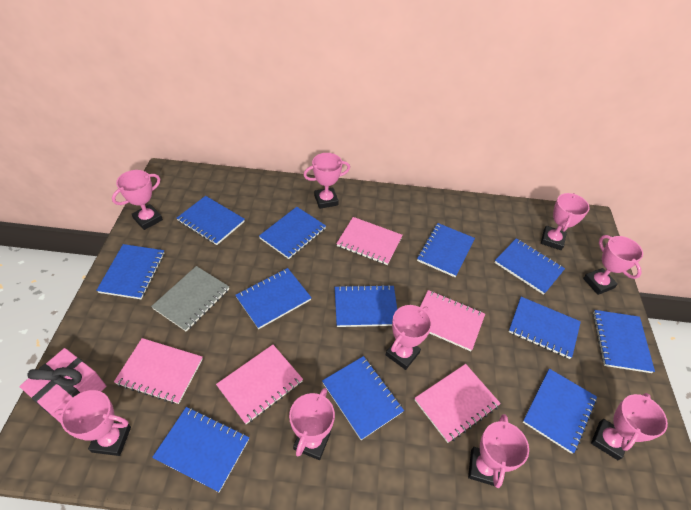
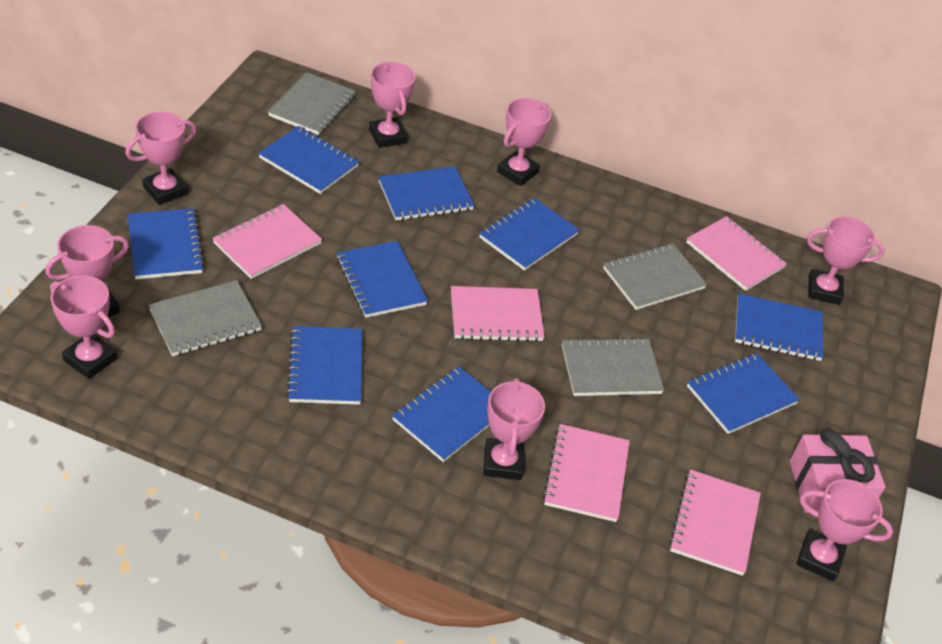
blue notebook: [96,244,165,299] [152,407,249,492] [177,196,245,245] [235,268,312,329] [259,207,326,259] [322,356,404,440] [335,285,397,327] [417,223,475,277] [494,238,565,295] [509,297,581,359] [523,369,597,454] [593,310,655,373] = 12 -> [128,209,205,279] [258,126,360,194] [286,326,362,405] [337,241,428,318] [379,166,475,221] [392,366,491,462] [479,198,580,271] [687,353,800,434] [735,293,823,361] = 9
grey notebook: [151,266,229,331] = 1 -> [149,280,262,356] [268,72,356,135] [562,337,664,396] [603,243,707,310] = 4
pink trophy: [54,390,131,456] [112,170,163,230] [289,388,335,460] [304,153,350,209] [385,305,432,370] [468,414,529,488] [541,193,590,250] [583,235,643,295] [591,393,668,460] = 9 -> [45,225,129,317] [50,276,117,379] [125,112,196,205] [369,62,416,148] [483,378,545,480] [497,98,552,186] [796,479,893,581] [807,216,885,305] = 8

